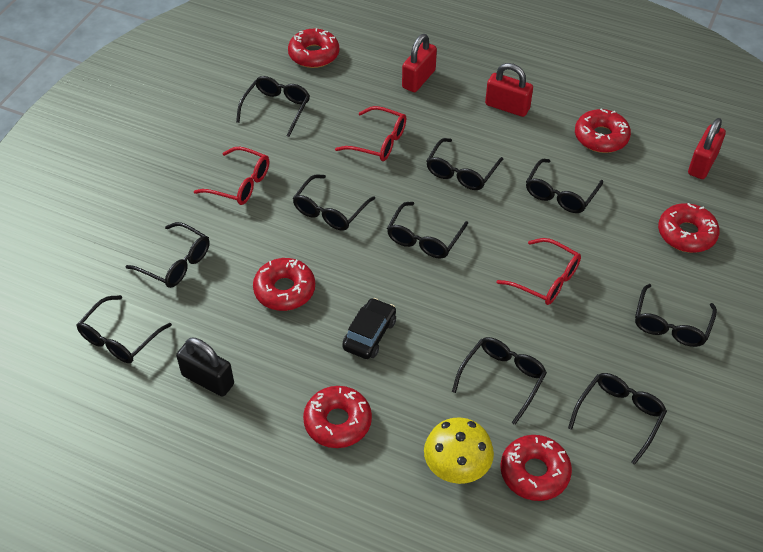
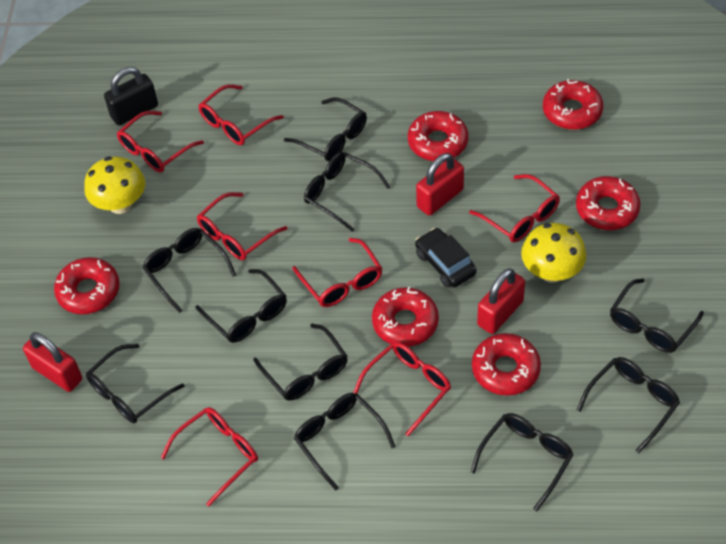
red glasses: [194,147,269,205] [335,106,406,161] [496,238,581,305] = 3 -> [117,111,204,172] [161,407,258,506] [197,192,288,260] [198,84,284,145] [292,238,383,307] [353,342,451,436] [469,174,560,242] = 7
yellow mushroom: [424,417,494,484] = 1 -> [84,157,145,214] [521,223,586,283] = 2

